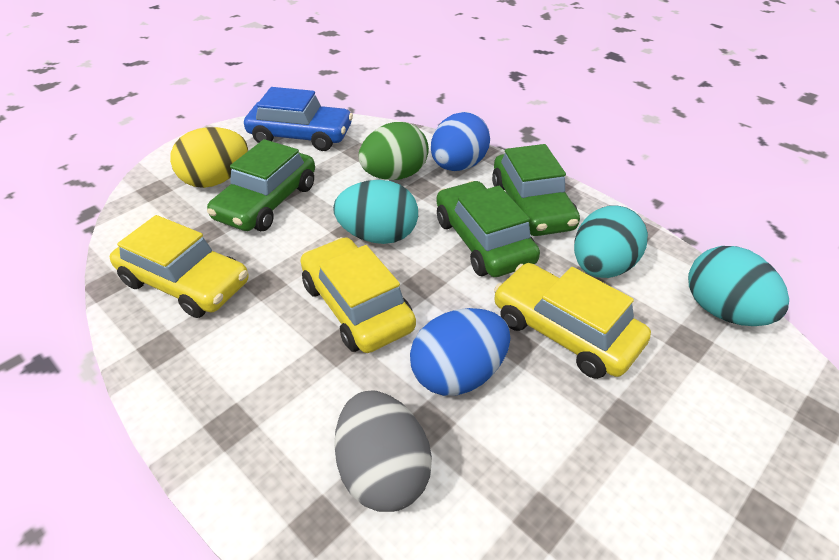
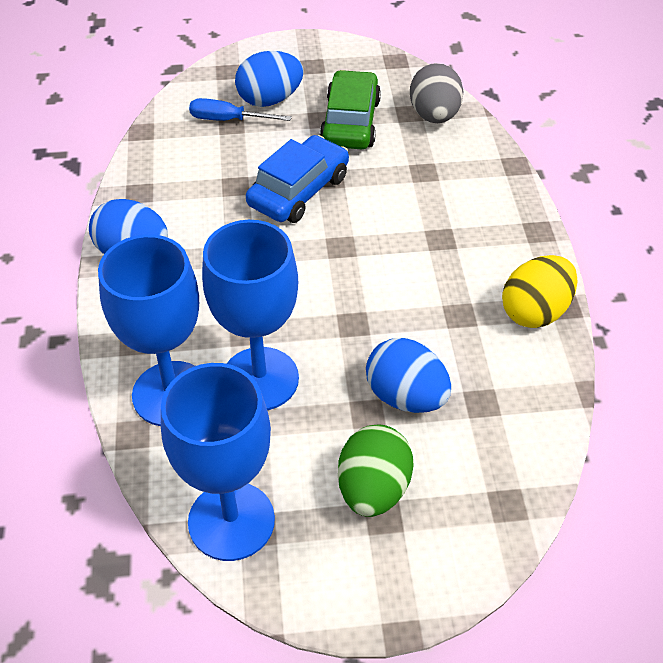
blue egg: [410,308,510,396] [431,112,490,171] = 2 -> [89,199,168,254] [235,51,304,107] [366,338,451,413] = 3
blue goblet: none = 0 -> [98,234,199,426] [161,363,275,561] [202,220,299,410] = 3
blue screwdriver: none = 0 -> [189,98,292,121] = 1
green car: [207,139,315,231] [436,181,540,277] [492,144,580,236] = 3 -> [319,70,381,149] = 1
turquoise egg: [333,180,418,244] [574,205,648,278] [688,246,789,326] = 3 -> none = 0
yellow car: [110,215,248,318] [300,237,416,353] [494,263,651,379] = 3 -> none = 0

